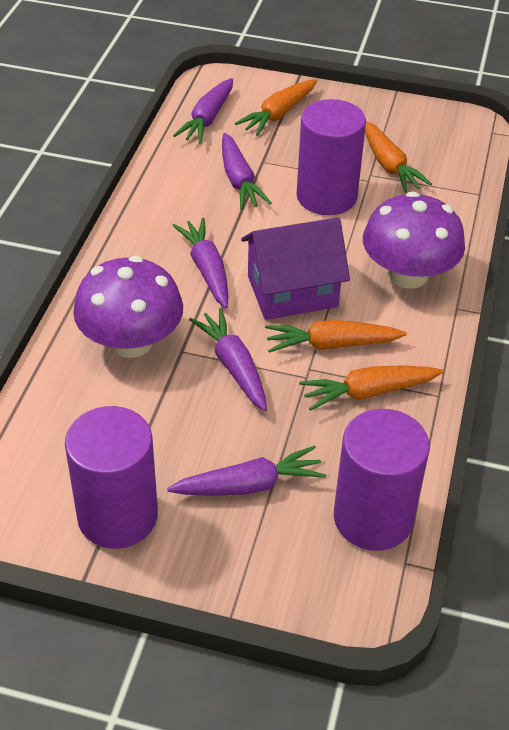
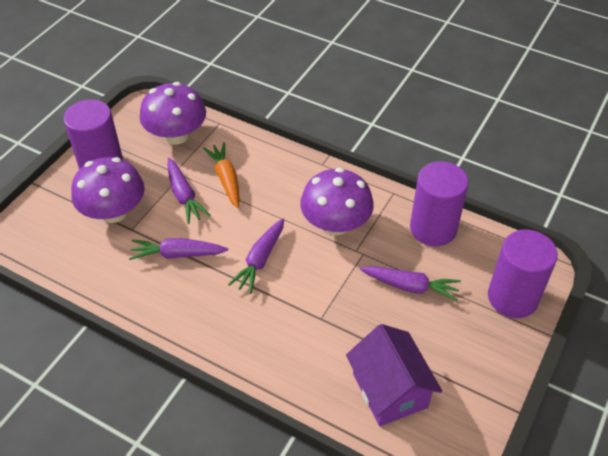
orange carrot: [235,79,317,136] [265,320,407,353] [299,365,444,411] [365,121,432,193] = 4 -> [203,142,240,208] = 1
purple carrot: [167,445,326,496] [172,218,228,308] [173,78,233,144] [189,308,267,411] [222,133,272,209] = 5 -> [129,238,228,260] [168,158,211,224] [228,218,284,294] [360,266,461,302] = 4
purple mushroom: [73,256,183,358] [363,191,465,289] = 2 -> [71,157,145,223] [140,82,206,145] [300,168,374,235] = 3

